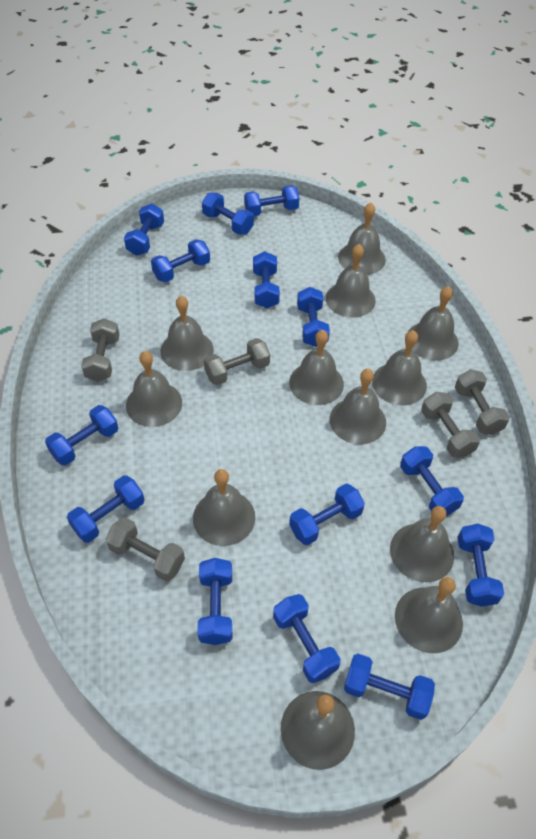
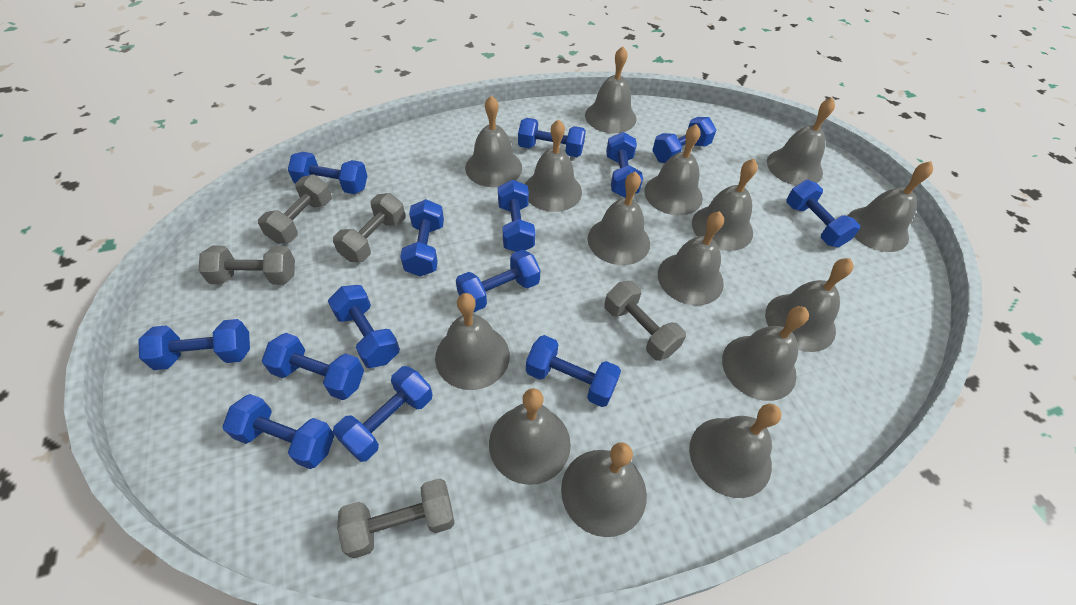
grey bell: [126,351,182,427] [160,296,214,371] [193,469,255,546] [281,691,355,770] [289,330,344,405] [326,244,376,318] [330,369,386,444] [338,203,386,275] [372,330,427,406] [390,506,454,582] [395,577,463,653] [407,286,459,361] = 12 -> [435,293,510,390] [465,96,522,187] [489,388,571,485] [525,119,582,212] [561,442,647,537] [585,46,636,133] [588,171,650,265] [644,124,703,215] [658,211,724,306] [689,404,782,498] [692,159,758,251] [722,306,809,401] [765,258,853,352] [767,97,835,186] [848,161,933,252] = 15

